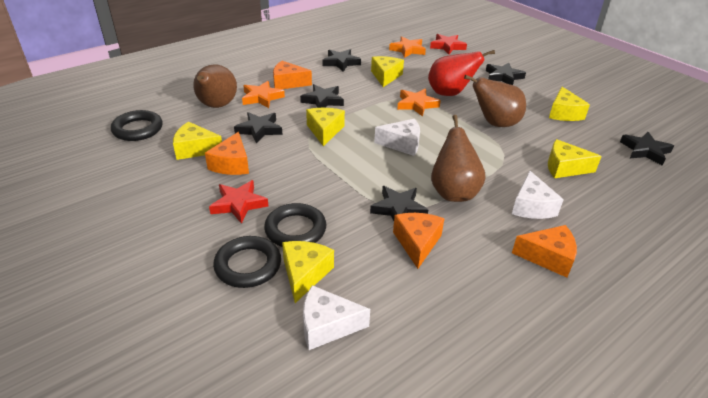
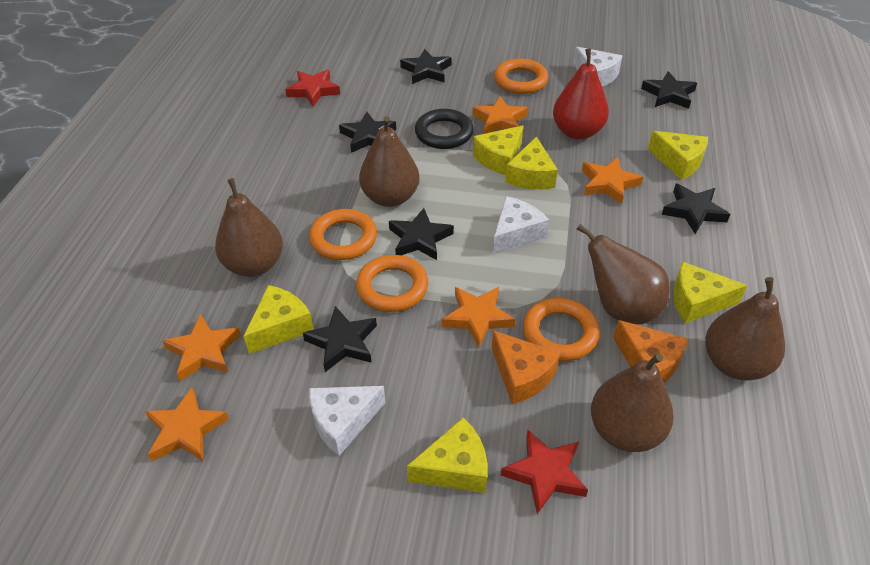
black ring: [111,110,163,141] [213,236,281,288] [264,203,326,247] = 3 -> [415,109,474,149] = 1
brown pear: [193,64,237,108] [431,115,486,202] [464,75,526,127] = 3 -> [215,178,283,277] [359,116,420,207] [576,224,670,324] [591,353,674,452] [705,277,785,381] = 5
orange cheese: [205,132,249,175] [273,61,312,89] [393,213,445,269] [512,225,577,277] = 4 -> [492,330,560,404] [613,320,688,382] = 2
orange ring: none = 0 -> [309,209,377,260] [356,255,428,312] [494,58,549,94] [523,298,600,361] = 4
orange star: [242,81,285,108] [389,36,426,58] [397,89,441,117] = 3 -> [145,388,229,462] [163,314,241,381] [442,287,515,348] [472,96,528,134] [582,157,643,205] = 5

